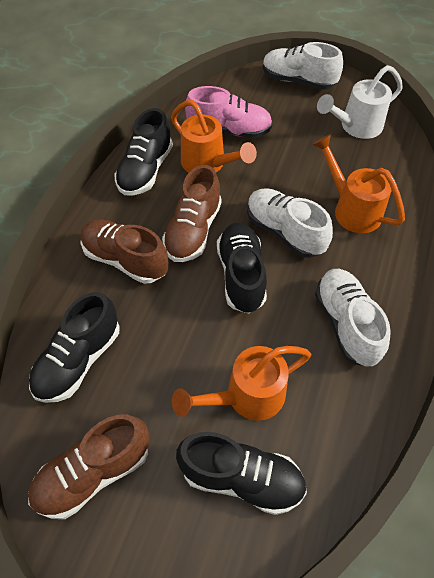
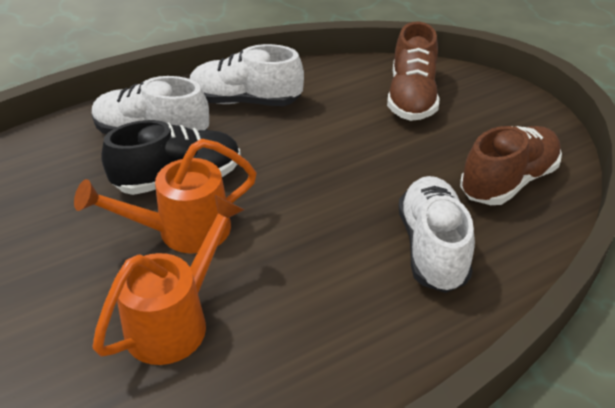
black shoe: [29,292,119,403] [114,108,173,196] [176,432,307,515] [217,223,267,313] = 4 -> [101,120,241,195] = 1
brown shoe: [28,414,150,519] [81,220,168,284] [162,165,222,262] = 3 -> [387,22,439,121] [460,126,562,205] = 2
orange watering can: [171,100,257,173] [172,346,311,421] [312,134,405,233] = 3 -> [74,139,257,253] [93,195,244,365] = 2
pink shoe: [185,86,273,138] = 1 -> none = 0
white watering can: [317,65,403,139] = 1 -> none = 0

